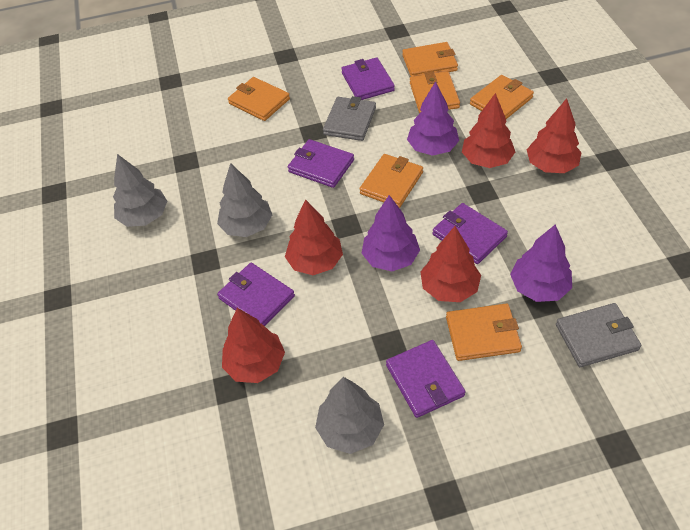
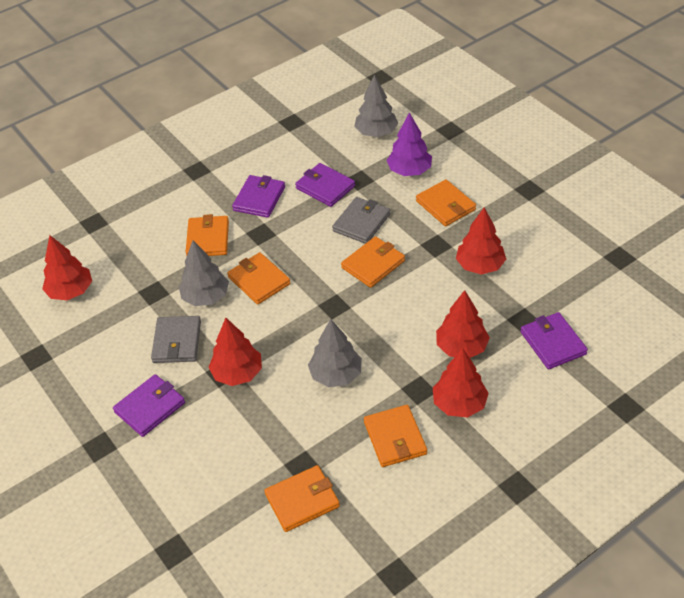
purple tree: [362,195,420,271] [407,81,459,156] [510,224,572,302] = 3 -> [387,112,432,176] = 1
purple wallet: [217,263,295,326] [288,139,354,188] [341,57,395,100] [386,340,466,418] [432,203,508,264] = 5 -> [113,374,185,437] [232,175,285,218] [295,163,355,207] [520,312,588,370] = 4

